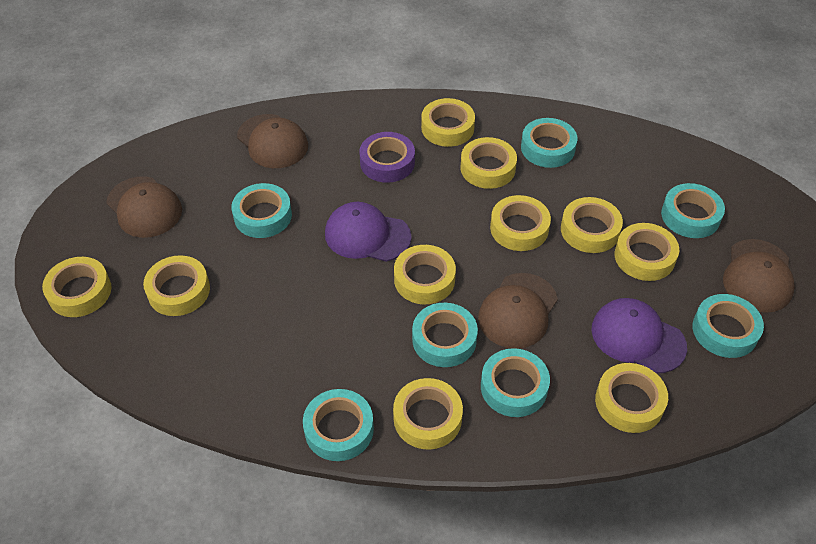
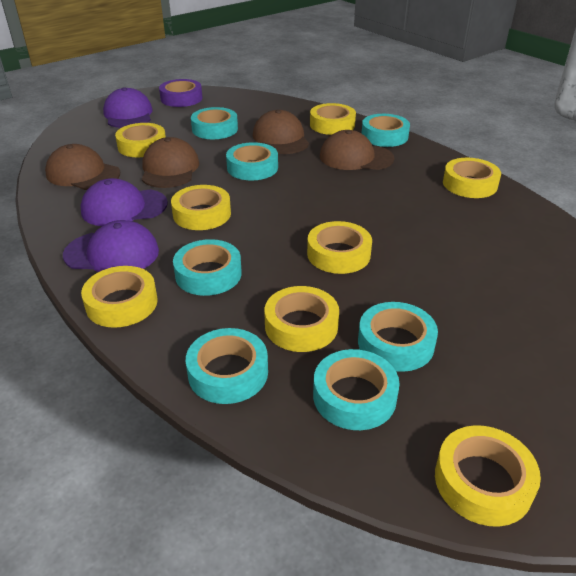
purple cap: [325,202,412,262] [591,298,687,373] = 2 -> [63,220,159,272] [81,178,168,226] [103,87,153,128] = 3
yellow tape: [42,257,112,317] [143,255,210,316] [393,378,463,450] [394,245,456,304] [421,98,475,147] [460,137,517,189] [490,195,551,251] [561,197,623,253] [595,363,668,433] [614,223,679,281] = 10 -> [81,266,158,328] [115,123,166,157] [171,185,231,230] [264,286,339,352] [307,221,372,274] [310,103,356,135] [435,425,541,527] [443,158,501,198] = 8

